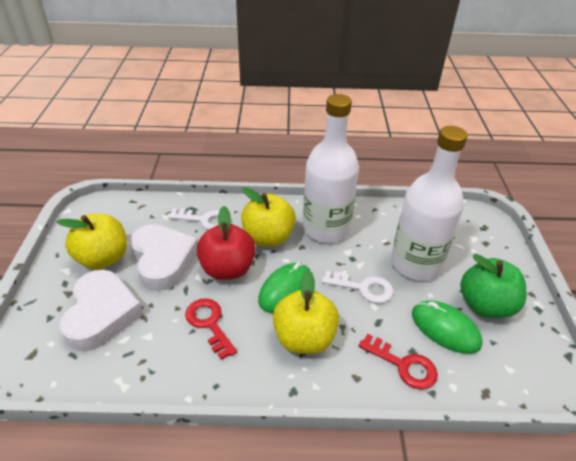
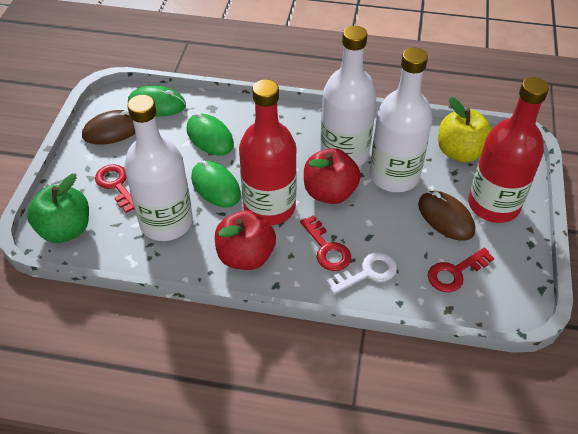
brown mouse: none = 0 -> [82,110,136,145] [418,191,475,241] = 2
green mouse: [258,263,310,313] [412,300,483,354] = 2 -> [128,85,186,116] [187,113,234,156] [191,161,241,207] = 3
red apple: [197,206,256,280] = 1 -> [215,210,276,270] [304,148,361,204] = 2
red bottle: none = 0 -> [239,79,297,225] [468,77,549,223] = 2
red key: [185,298,237,360] [359,334,438,389] = 2 -> [95,164,135,213] [300,215,351,271] [428,247,494,292] = 3
white bottle: [303,94,359,243] [391,126,468,281] = 2 -> [124,95,193,241] [320,26,377,167] [370,48,433,192] = 3
white heart: [59,270,143,351] [130,224,198,291] = 2 -> none = 0
white key: [168,208,220,230] [322,271,394,303] = 2 -> [327,252,397,294] = 1
yellow apple: [57,214,127,270] [241,187,296,247] [273,270,339,354] = 3 -> [438,97,492,163] = 1

